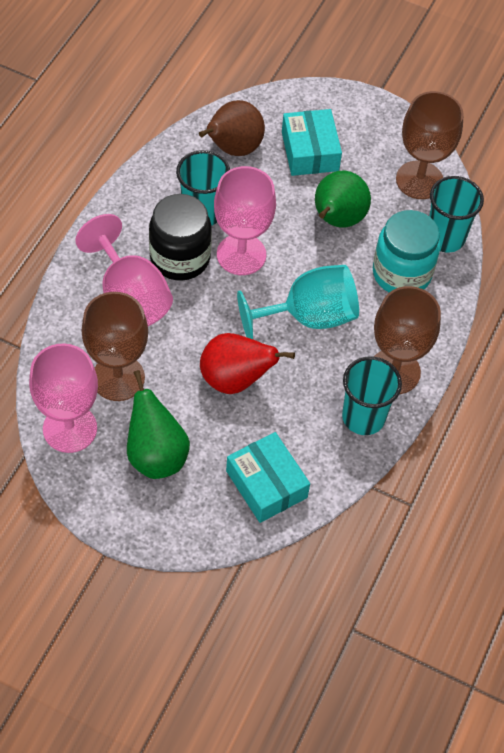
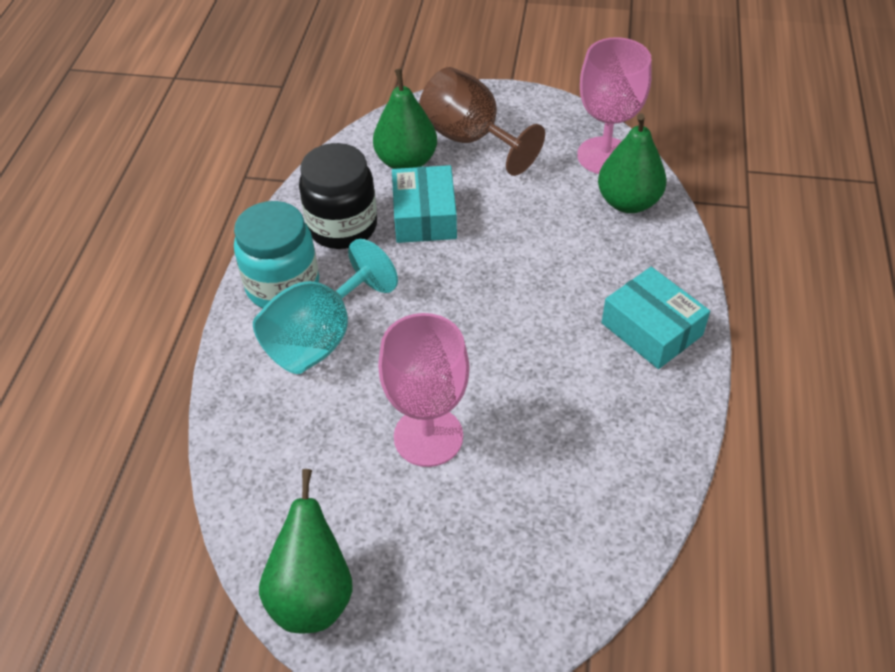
brown goblet: [81,292,148,401] [374,286,441,394] [396,91,464,199] = 3 -> [419,67,545,176] = 1
brown pear: [199,100,265,156] = 1 -> none = 0
green pear: [127,370,190,479] [315,170,371,228] = 2 -> [259,469,353,633] [373,69,437,169] [598,113,667,213] = 3
pink goblet: [29,343,98,453] [75,214,173,326] [214,166,276,275] = 3 -> [378,313,469,467] [577,37,652,174] = 2
red pear: [200,333,295,394] = 1 -> none = 0
turquoise cup: [176,150,230,225] [342,356,402,435] [429,176,484,253] = 3 -> none = 0

